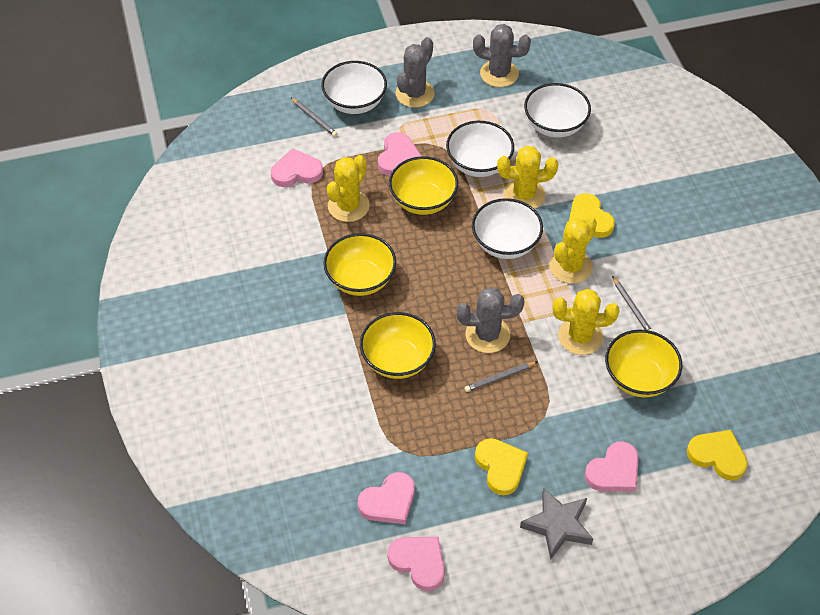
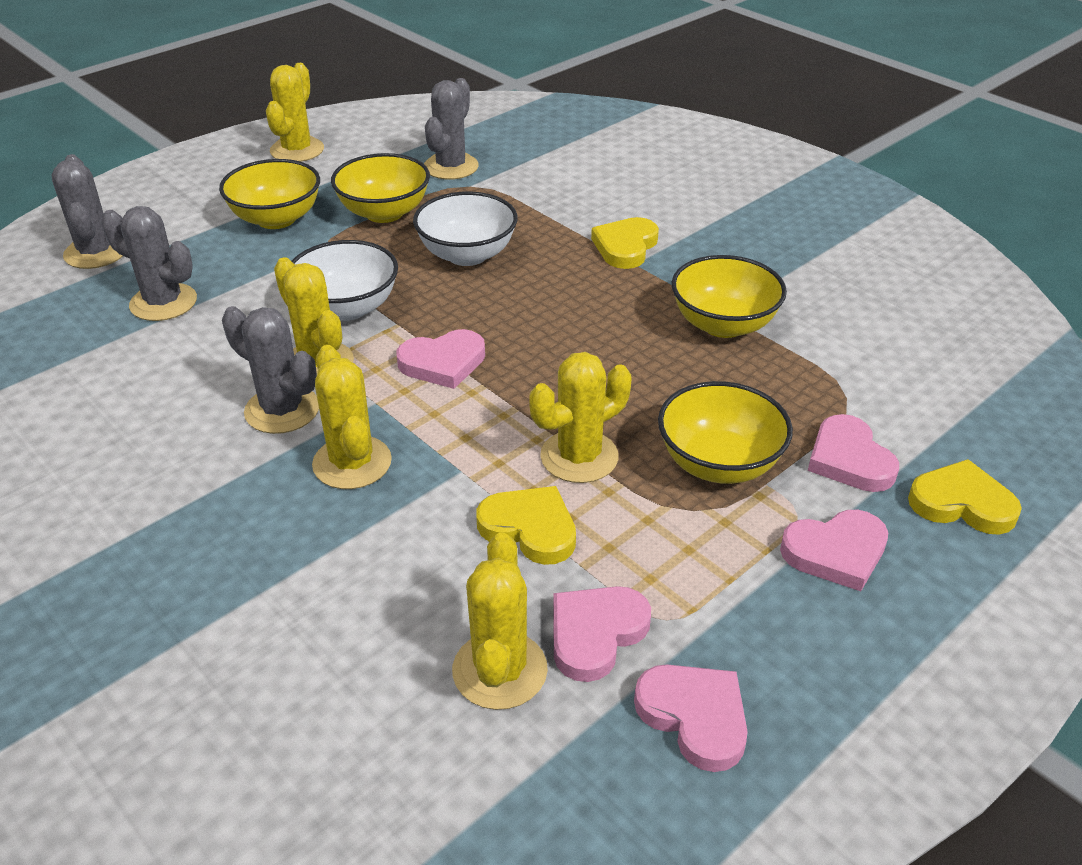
grey cactus: [395,37,435,108] [456,287,525,353] [473,24,531,87] = 3 -> [51,154,123,269] [101,206,197,321] [222,306,319,434] [424,78,479,180] = 4
grey pencil: [291,98,338,137] [464,362,537,392] [612,276,652,331] = 3 -> none = 0
grey star: [520,488,593,560] = 1 -> none = 0
white bowl: [321,61,387,114] [446,121,514,177] [472,198,543,259] [524,83,591,138] = 4 -> [292,240,398,321] [413,191,518,266] = 2
yellow cactus: [327,155,370,222] [497,145,558,209] [549,217,597,284] [552,289,619,355] = 4 -> [266,63,324,162] [274,257,354,372] [312,345,392,489] [452,532,548,710] [529,352,631,483] = 5

